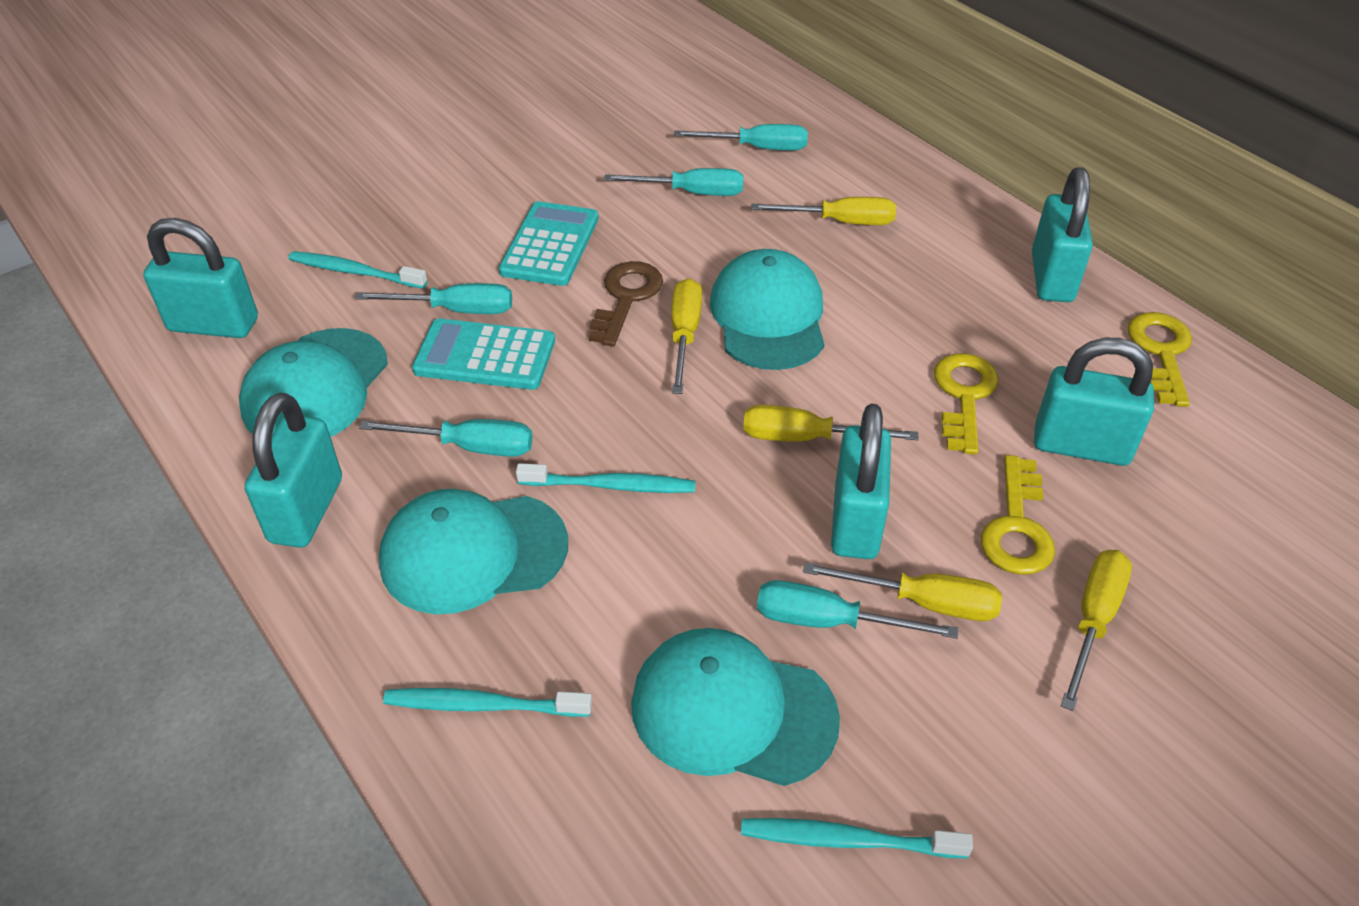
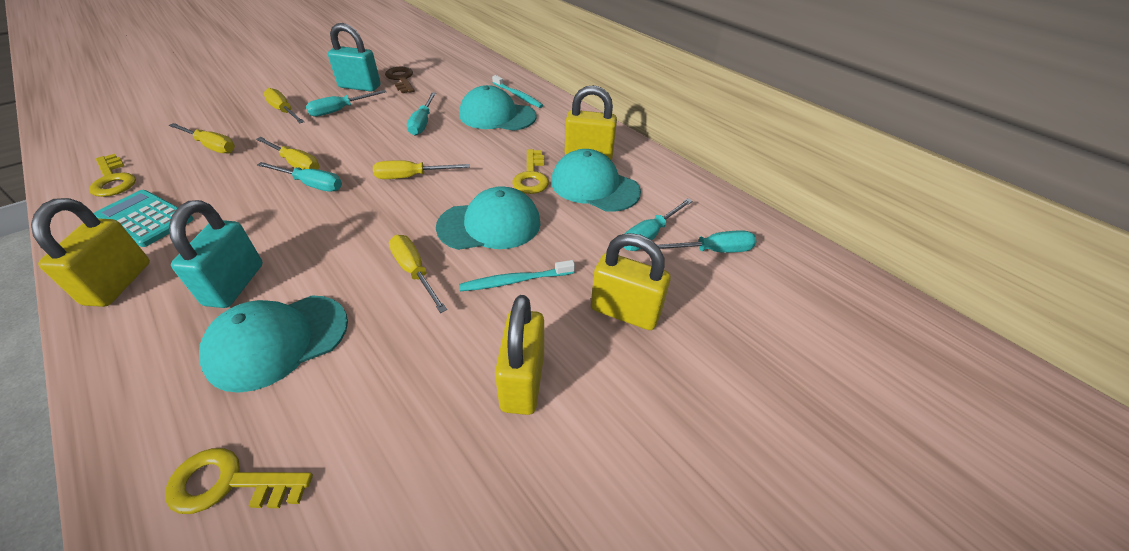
turquoise calculator: [412,318,555,390] [499,201,599,286] = 2 -> [93,190,194,247] = 1
turquoise padlock: [143,218,258,338] [245,393,342,548] [831,404,891,559] [1032,167,1093,302] [1034,338,1154,466] = 5 -> [169,200,263,308] [328,23,380,91] = 2
turquoise toothbrush: [289,251,427,289] [383,688,592,717] [516,463,696,493] [741,818,973,858] = 4 -> [459,260,575,291] [492,75,543,108] = 2
yellow padlock: none = 0 -> [31,198,150,307] [495,295,544,415] [565,85,617,160] [591,233,671,330] = 4

